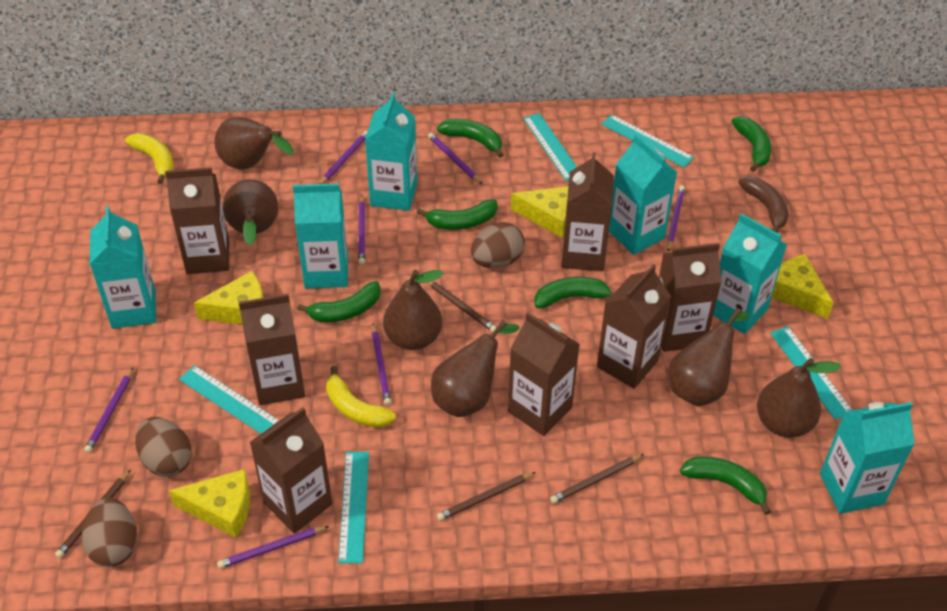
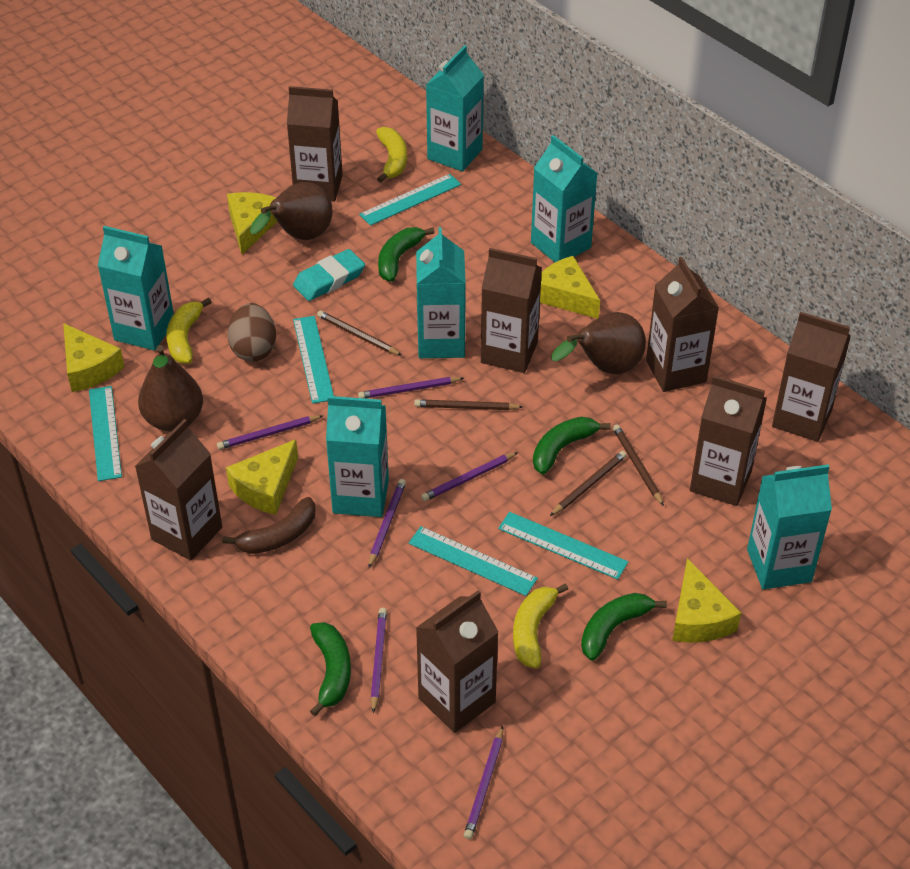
brown egg: [82,498,137,567] [135,417,192,477] [471,222,525,268] = 3 -> [228,303,276,362] = 1
brown pear: [214,117,294,169] [223,179,278,245] [383,270,443,350] [431,320,520,417] [669,308,750,406] [757,358,841,438] = 6 -> [138,345,203,432] [250,182,333,240] [551,312,646,374] = 3
green banana: [297,281,381,322] [417,199,497,230] [437,119,503,158] [534,277,614,308] [680,456,771,515] [732,116,771,172] = 6 -> [310,622,351,716] [378,227,435,282] [533,417,611,475] [581,593,667,661] = 4
purple pencil: [84,368,133,453] [217,526,329,569] [319,131,368,184] [358,195,365,265] [372,324,391,405] [428,133,482,184] [667,185,685,252] = 7 -> [217,415,322,450] [358,377,464,399] [369,479,406,568] [371,608,387,713] [421,452,518,501] [464,726,503,839] = 6
turquoise eraser: none = 0 -> [293,249,365,301] = 1
yellow banana: [125,133,174,184] [326,366,396,428] = 2 -> [166,297,212,364] [376,127,407,183] [513,583,568,668] = 3
yellow cheese: [169,469,250,538] [194,271,263,325] [511,186,568,238] [771,254,833,319] = 4 -> [63,323,125,392] [226,439,298,515] [227,192,277,254] [540,256,600,319] [672,558,741,643] = 5

